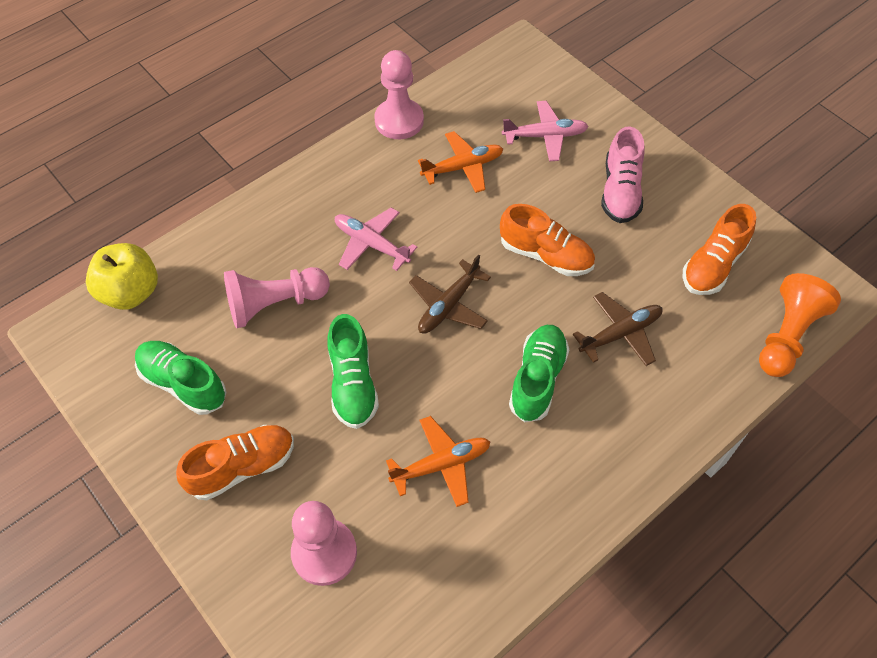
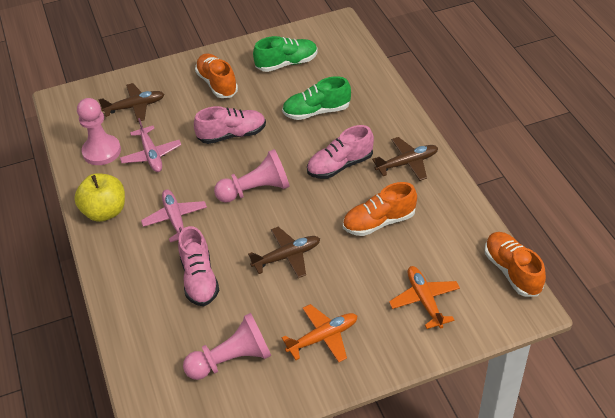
brown plane: [409,254,491,334] [573,292,663,366] = 2 -> [98,83,164,122] [248,227,320,278] [372,137,438,181] = 3
green shoe: [135,341,227,415] [328,314,379,429] [509,325,569,422] = 3 -> [253,36,318,72] [282,76,351,120] = 2
orange pawn: [759,273,841,377] = 1 -> none = 0
pink shoe: [601,126,645,223] = 1 -> [178,226,219,306] [194,106,266,144] [307,125,374,179] = 3

